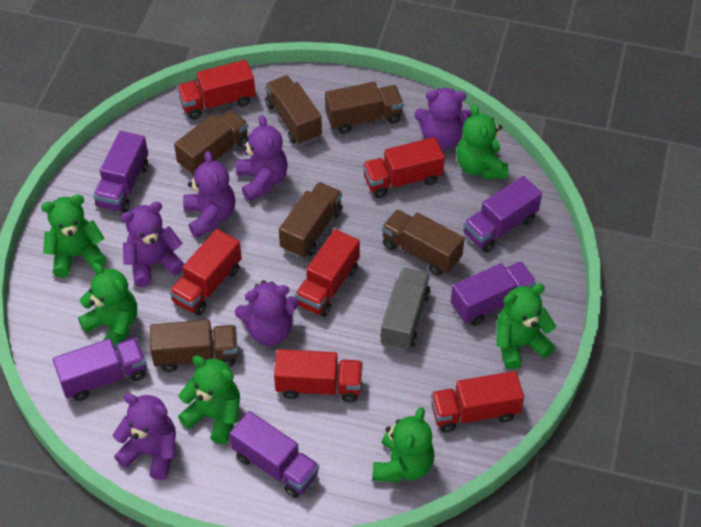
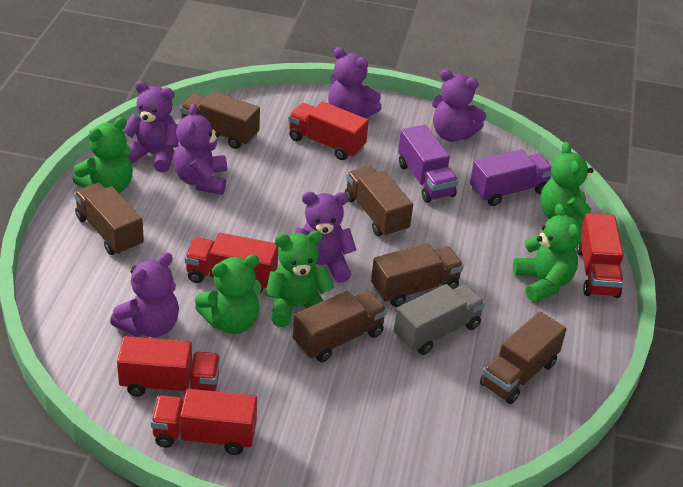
green teddy bear: [41,195,106,277] [78,262,137,351] [178,355,240,444] [372,407,435,483] [456,104,509,179] [497,284,556,370] = 6 -> [73,117,133,193] [195,255,262,334] [265,231,334,327] [513,203,581,302] [540,142,594,228] = 5
purple truck: [53,338,146,401] [93,131,148,213] [229,411,319,498] [451,261,536,326] [463,176,542,252] = 5 -> [398,125,458,203] [470,149,552,206] = 2
red truck: [169,229,242,315] [177,60,255,120] [274,349,363,403] [295,229,360,317] [363,137,445,198] [431,371,524,433] = 6 -> [117,336,220,397] [151,388,257,455] [185,233,278,293] [288,101,369,160] [576,213,624,298] = 5

